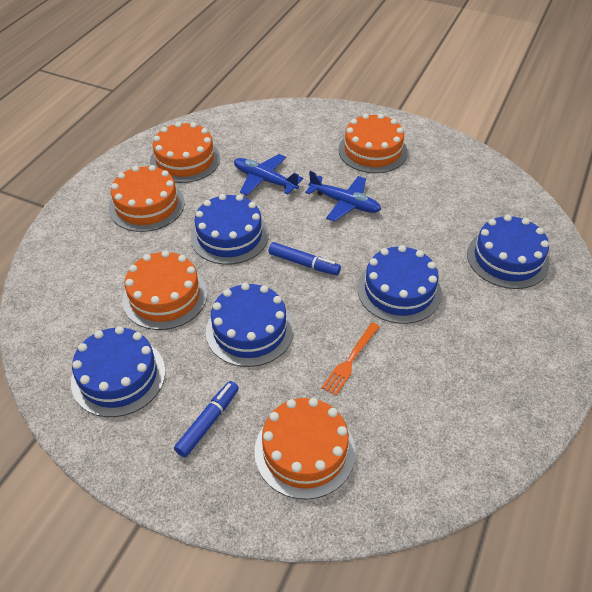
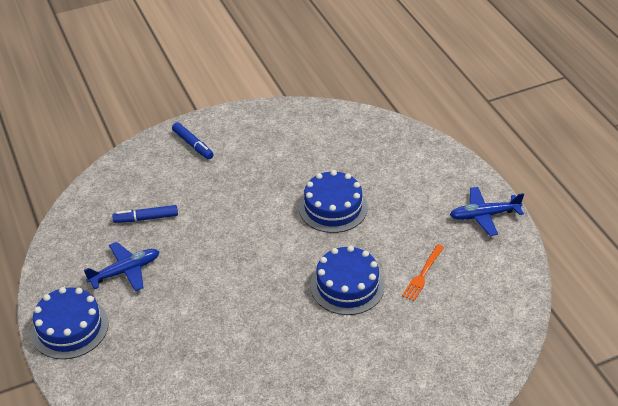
blue cake: [71,326,166,417] [190,194,269,264] [206,283,294,367] [357,245,442,324] [467,215,549,289] = 5 -> [31,287,109,359] [299,170,368,233] [310,246,385,315] = 3
orange cake: [109,165,185,232] [122,250,207,330] [150,122,220,183] [254,398,355,500] [338,114,408,173] = 5 -> none = 0

